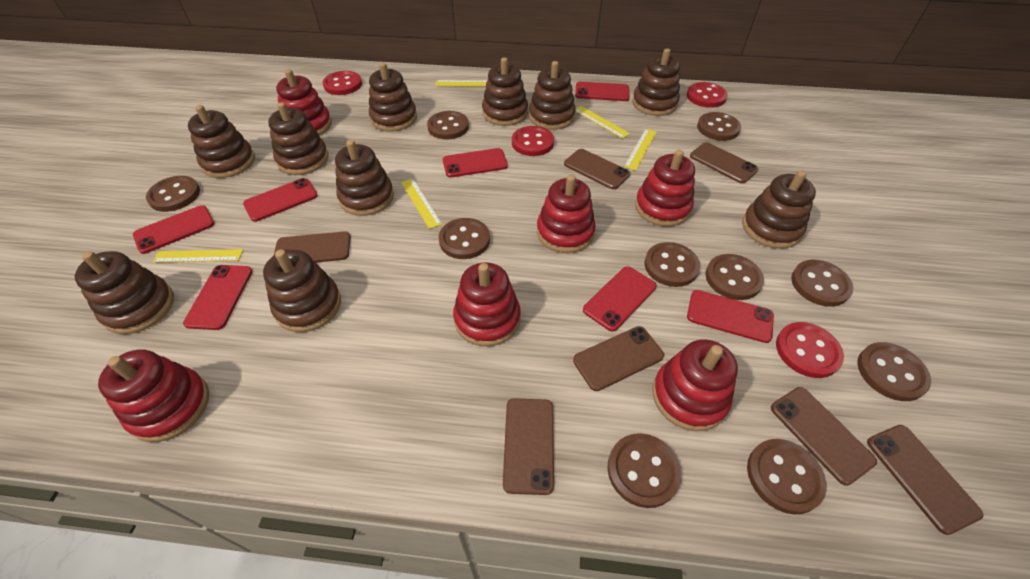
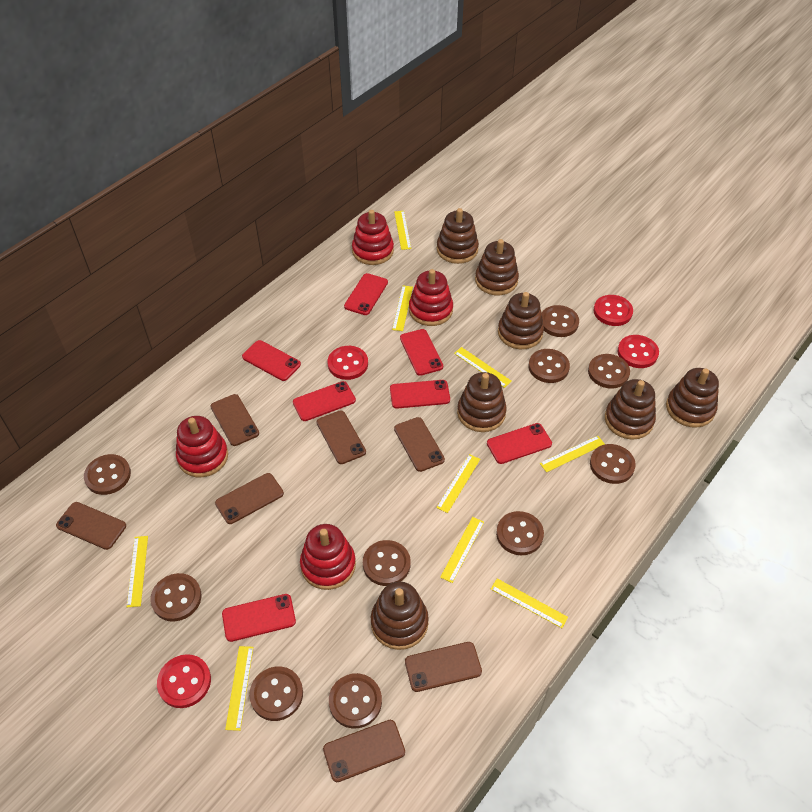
brown stacking toy: [75,251,174,334] [188,105,255,178] [263,249,341,332] [268,102,329,175] [335,140,394,216] [369,62,417,132] [482,57,528,126] [529,61,576,130] [632,48,680,116] [742,170,816,249] = 10 -> [371,582,429,650] [437,208,479,264] [457,372,507,432] [475,239,519,295] [498,292,544,349] [605,379,656,440] [666,368,719,428] = 7
red stacking toy: [98,349,209,442] [276,69,332,135] [453,263,521,347] [537,175,596,253] [635,150,695,227] [652,339,738,431] = 6 -> [176,416,228,477] [300,524,356,590] [352,210,394,265] [409,269,453,326] = 4
yellow ruler: [153,249,243,263] [401,179,442,229] [435,80,487,87] [575,106,630,139] [624,129,657,171] = 5 -> [127,536,148,607] [225,646,253,731] [392,286,413,331] [394,211,411,250] [436,454,480,513] [440,517,484,583] [454,347,512,388] [491,578,568,628] [540,436,605,472] = 9

